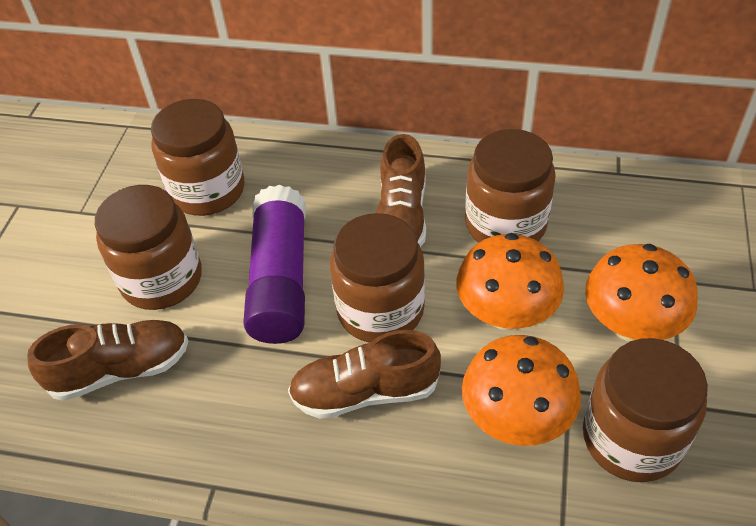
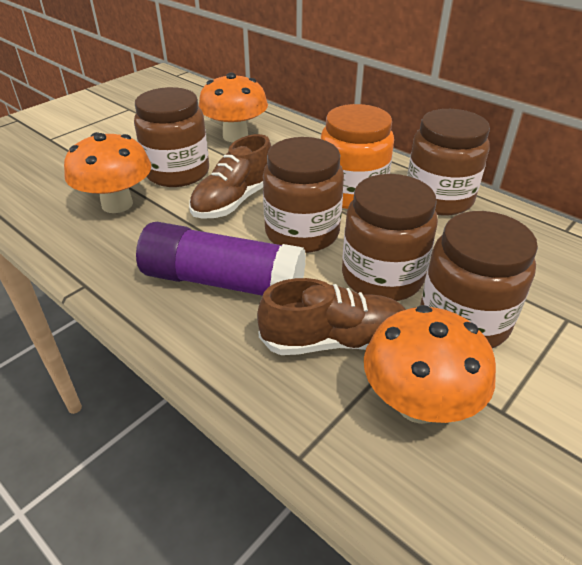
brown shoe: [27,320,188,401] [288,330,441,419] [376,134,426,247] = 3 -> [189,134,272,219] [257,278,406,355] = 2
orange jar: none = 0 -> [321,104,394,209] = 1

